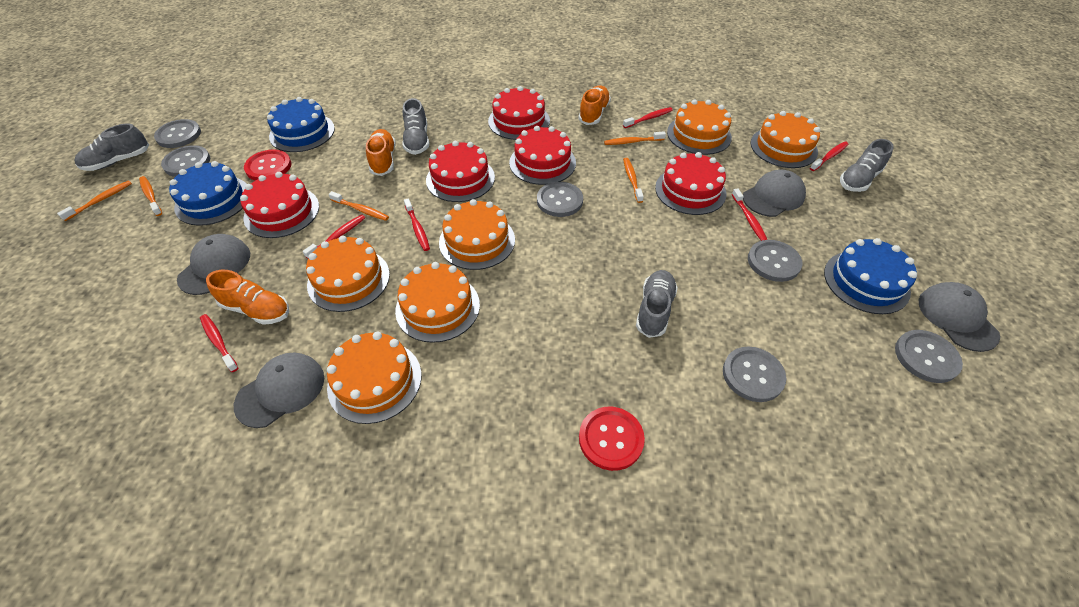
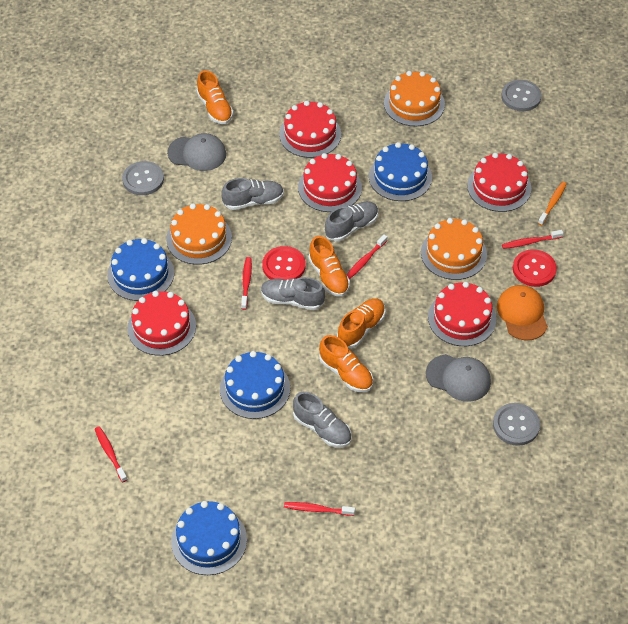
blue cake: [169,161,247,226] [267,97,335,152] [824,238,917,314] = 3 -> [107,238,174,301] [171,501,247,575] [220,351,290,419] [369,142,432,201] = 4
grey button: [154,119,201,148] [161,145,210,177] [537,182,583,217] [723,346,786,402] [748,240,802,282] [895,330,963,383] = 6 -> [122,161,164,195] [493,403,540,446] [501,80,541,111] = 3
grey cap: [177,234,250,295] [234,352,324,428] [743,170,806,217] [919,282,1000,352] = 4 -> [167,133,226,171] [426,354,491,402] = 2
orange cake: [306,236,390,312] [327,332,421,424] [395,262,480,343] [439,199,515,270] [667,99,732,155] [751,111,820,168] = 6 -> [166,204,232,265] [384,71,445,126] [421,218,487,280] = 3
orange cap: none = 0 -> [497,285,548,340] = 1
orange shoe: [206,270,289,325] [366,129,396,176] [579,86,611,125] = 3 -> [196,70,233,124] [308,236,350,296] [319,335,373,392] [337,298,385,348] = 4
orange toothbrush: [57,180,132,221] [139,176,162,216] [329,191,389,221] [604,131,666,145] [623,158,644,203] = 5 -> [538,182,567,226] = 1
red toothbrush: [200,314,238,372] [303,214,365,259] [404,198,430,251] [623,107,673,128] [732,189,767,241] [810,142,849,171] = 6 -> [95,426,127,482] [241,257,252,310] [284,502,355,516] [347,235,387,279] [502,230,563,249] = 5

